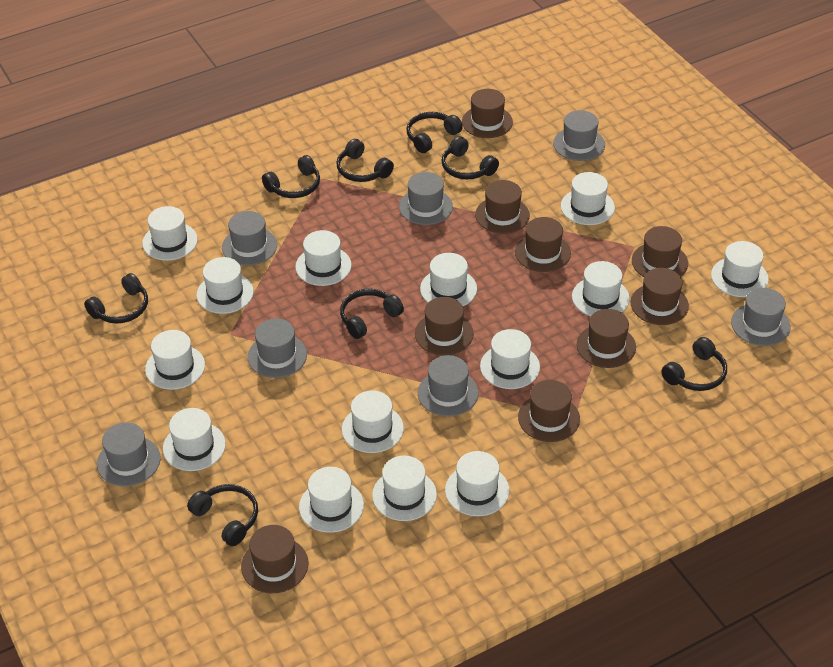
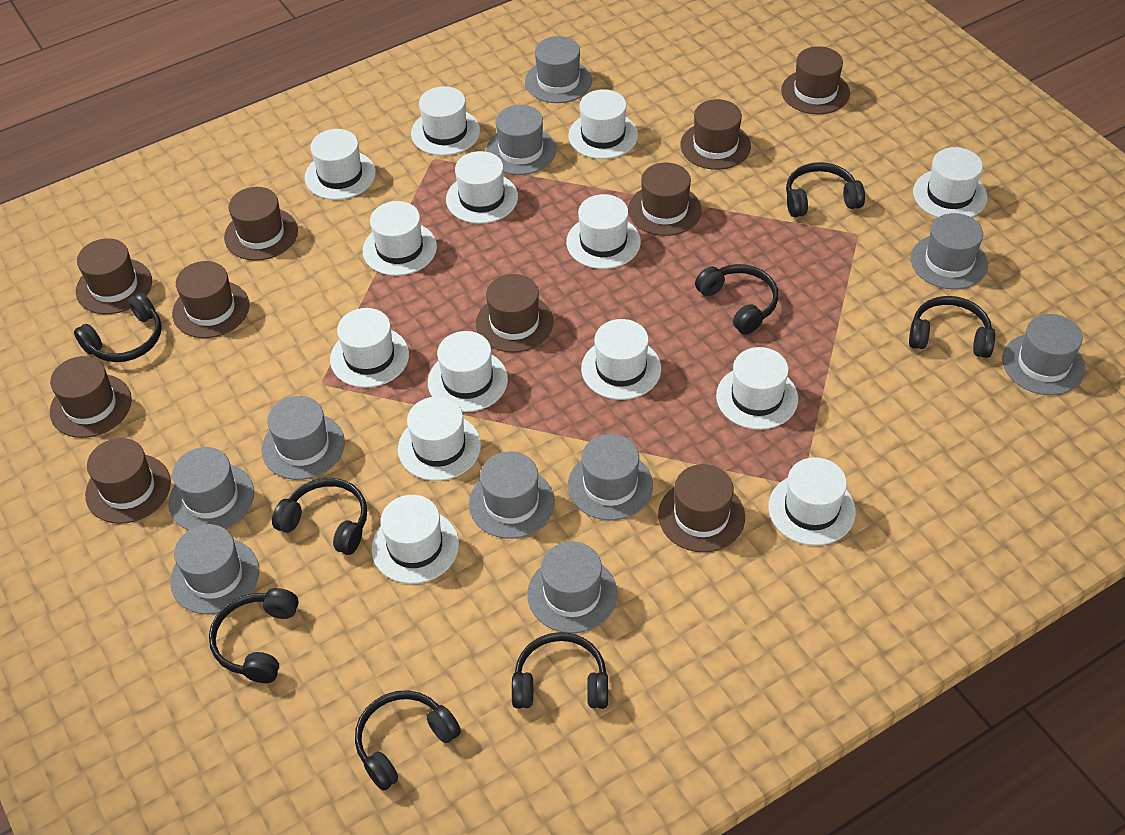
brown hat: [241,525,308,593] [415,297,474,355] [462,89,513,138] [475,180,530,234] [515,217,571,272] [518,380,580,442] [577,309,636,368] [631,268,689,325] [632,226,688,277] = 9 -> [50,356,132,438] [76,238,152,314] [85,438,171,524] [172,261,249,338] [224,187,298,261] [476,274,553,352] [628,163,701,236] [658,464,745,552] [680,99,751,170] [781,46,850,114] = 10
grey hat: [97,422,161,486] [222,211,277,266] [248,319,307,378] [399,172,453,225] [418,355,479,416] [553,110,605,161] [731,288,791,346] = 7 -> [169,447,254,530] [170,524,259,615] [262,396,345,480] [469,452,555,539] [486,105,556,175] [525,36,592,103] [527,541,617,633] [568,434,653,520] [911,213,988,290] [1003,314,1085,395] = 10

